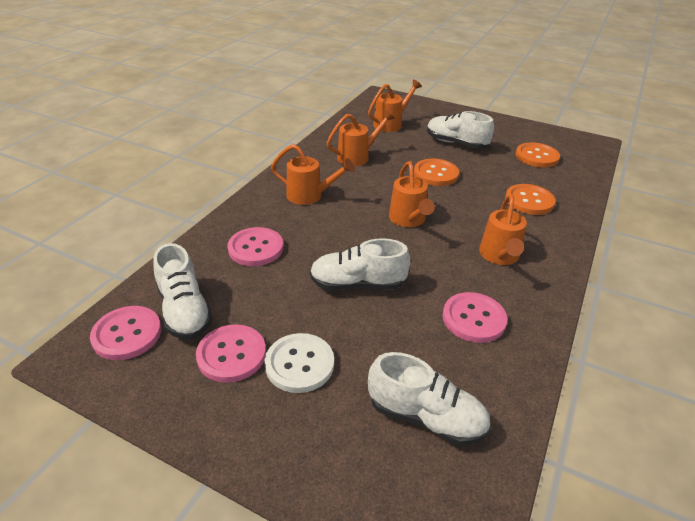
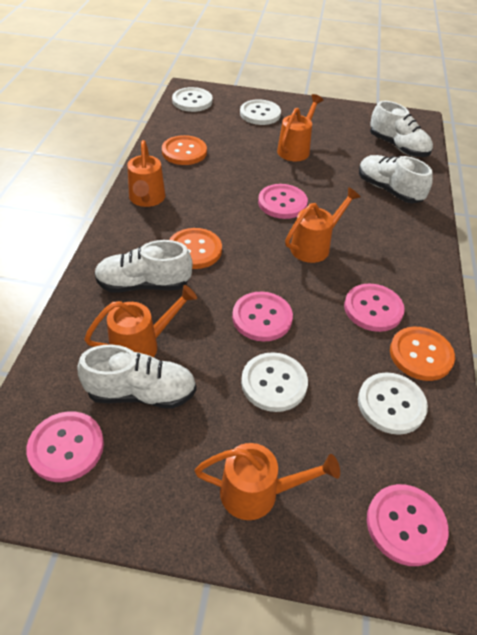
pink button: [90,306,161,360] [196,324,266,383] [228,227,283,266] [442,292,507,343] = 4 -> [26,411,104,482] [232,292,293,341] [258,184,308,219] [344,284,405,332] [367,484,449,566] = 5
white button: [265,333,334,393] = 1 -> [172,87,213,112] [240,99,281,125] [241,352,308,412] [358,372,428,435] = 4

